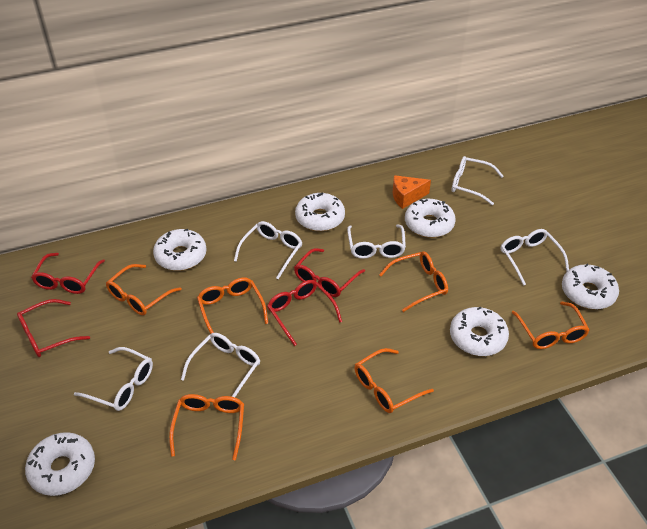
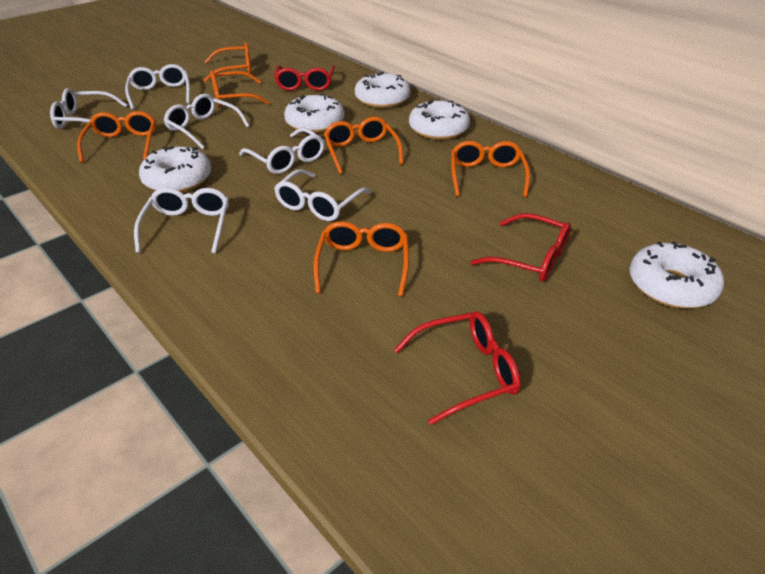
orange cheese: [393,175,431,209] = 1 -> none = 0
red glasses: [17,299,90,357] [31,253,105,294] [267,280,342,346] [294,248,365,297] = 4 -> [274,65,335,91] [394,311,521,425] [471,213,571,282] = 3
white donut: [25,432,95,496] [153,229,207,271] [295,192,345,231] [405,199,456,238] [450,306,509,356] [562,264,619,309] = 6 -> [139,146,211,192] [284,94,344,133] [355,72,411,108] [409,100,470,140] [629,241,724,308] = 5

